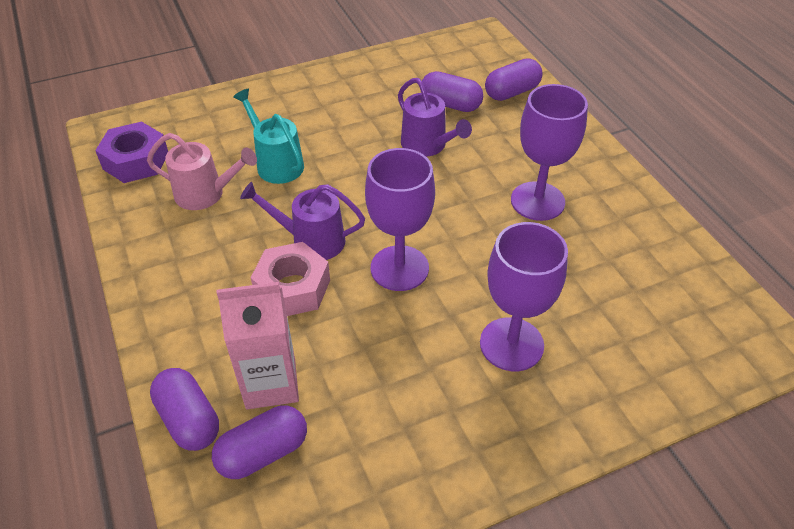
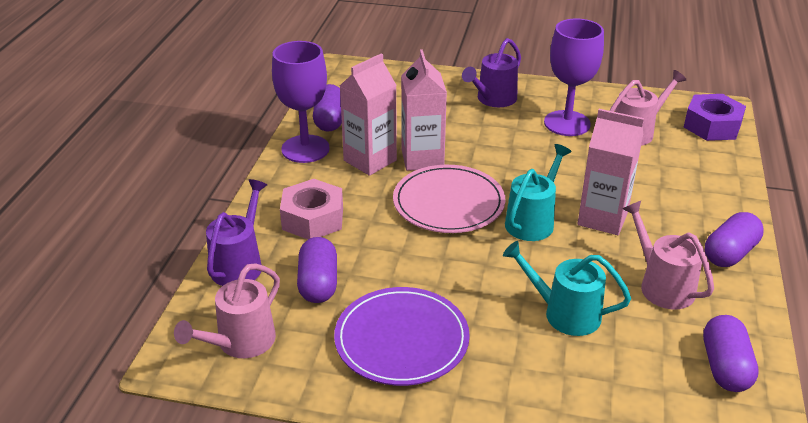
pink carton: [217,282,299,409] = 1 -> [340,53,397,176] [401,49,447,171] [578,109,644,235] = 3
pink plate: none = 0 -> [393,165,506,233] = 1
pink watering can: [147,133,257,210] = 1 -> [174,263,280,358] [610,70,687,146] [622,201,714,309] = 3
purple goblet: [365,148,435,291] [480,222,568,371] [511,84,588,221] = 3 -> [272,41,330,163] [544,19,604,136] = 2
purple plate: none = 0 -> [334,287,470,386] = 1
turquoise watering can: [233,89,304,184] = 1 -> [503,241,631,336] [505,144,572,241] = 2

